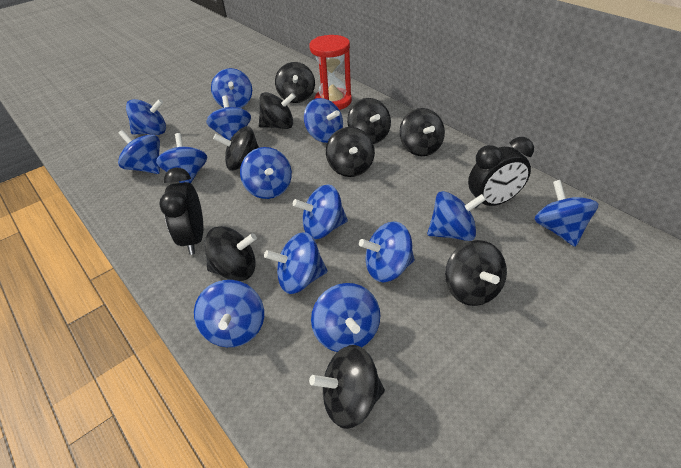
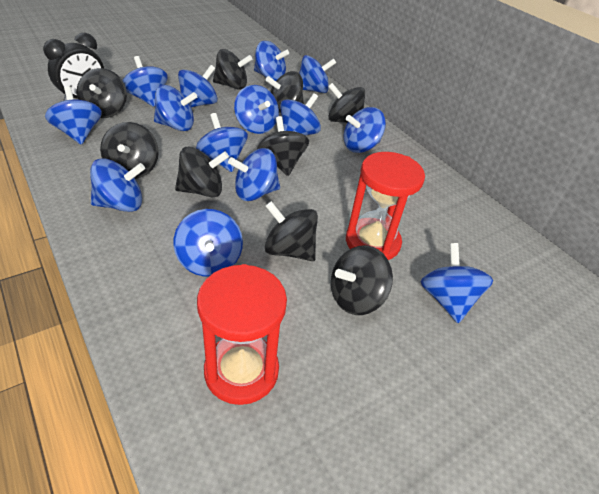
black clock: [159,168,203,255] [468,137,534,209] = 2 -> [43,32,104,101] = 1
red hourglass: [309,35,352,110] = 1 -> [197,264,287,405] [346,152,425,260] = 2

